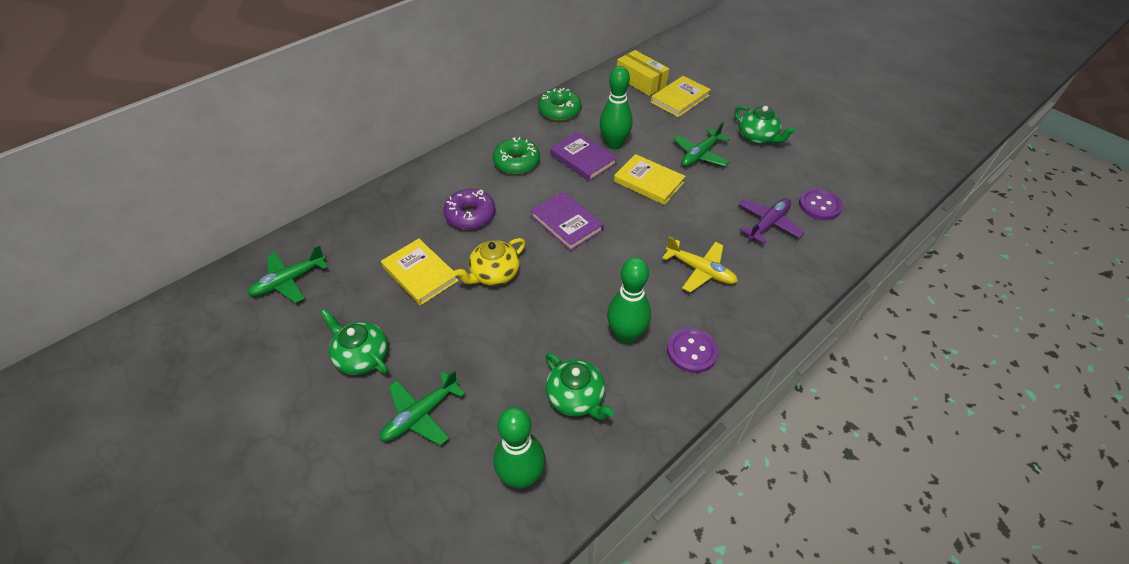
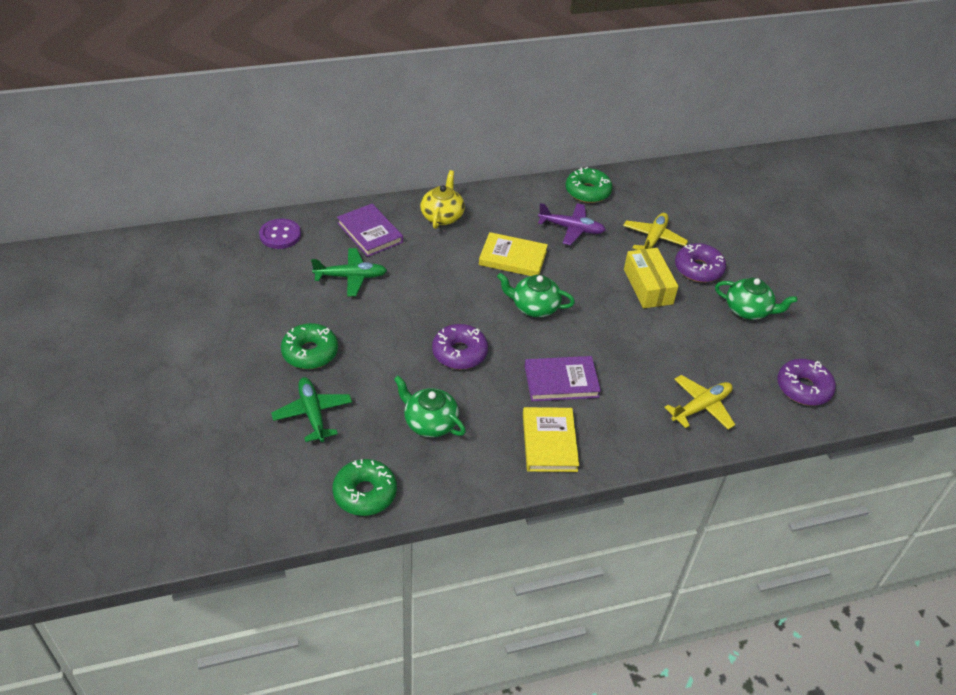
green bowling pin: [494,407,545,488] [600,66,632,150] [607,257,651,344] = 3 -> none = 0
green donut: [493,137,540,175] [538,88,581,121] = 2 -> [281,323,338,369] [332,459,397,516] [566,167,613,203] = 3
green plane: [248,245,328,303] [380,370,466,446] [673,122,730,167] = 3 -> [271,377,352,442] [311,248,387,296] = 2
purple button: [667,328,718,373] [799,188,843,220] = 2 -> [259,219,301,249] = 1
purple donut: [444,189,495,229] = 1 -> [432,324,488,369] [675,243,726,282] [777,359,836,406] = 3
yellow book: [381,239,459,306] [614,154,685,205] [651,76,711,117] = 3 -> [479,232,548,276] [523,407,579,472] = 2
yellow plane: [662,236,738,293] = 1 -> [623,213,688,250] [664,375,735,430] = 2

